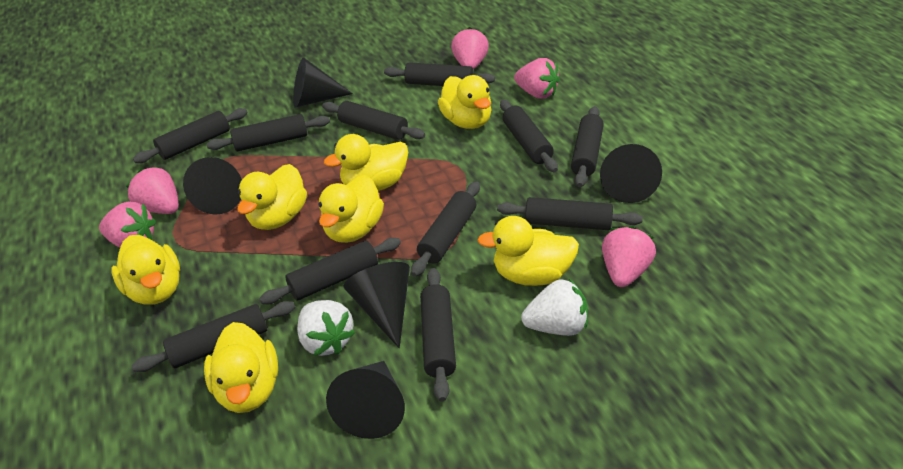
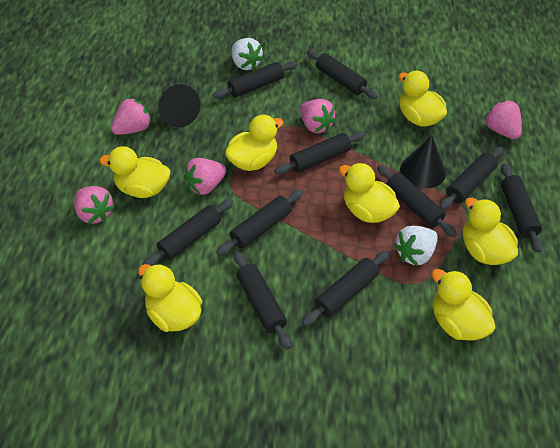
black cone: [183,157,242,214] [293,57,353,108] [326,361,405,439] [343,262,410,348] [600,144,662,203] = 5 -> [158,84,200,128] [400,135,446,188] = 2
black rolling pin: [132,301,295,372] [133,108,248,163] [207,114,330,151] [259,238,401,304] [322,101,425,140] [384,62,495,86] [411,181,480,277] [420,268,456,401] [497,197,643,230] [500,100,558,172] [571,106,604,187] = 11 -> [142,199,233,266] [213,61,298,99] [216,190,303,256] [234,251,291,349] [274,131,365,175] [302,250,389,326] [307,50,378,99] [377,165,457,237] [440,147,503,210] [501,163,543,253] = 10

